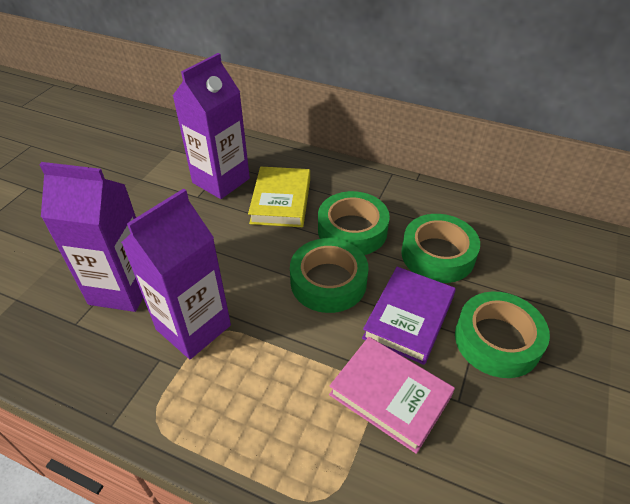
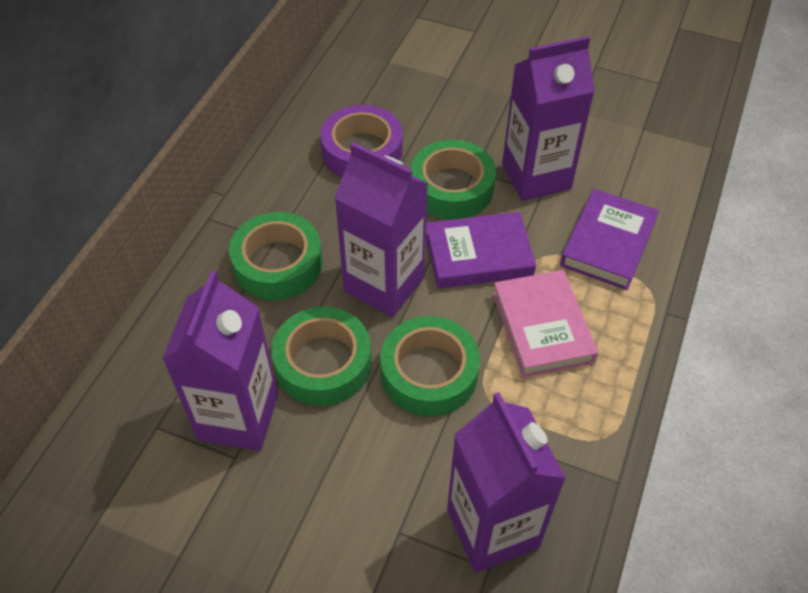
purple book: [362,267,456,365] = 1 -> [426,212,536,289] [560,189,659,290] = 2
purple carton: [39,162,143,312] [121,188,231,359] [173,53,250,199] = 3 -> [162,270,278,451] [335,142,428,317] [447,392,566,573] [502,36,595,201] = 4
purple tape: none = 0 -> [320,105,403,177] = 1
yellow book: [248,167,310,227] = 1 -> none = 0

